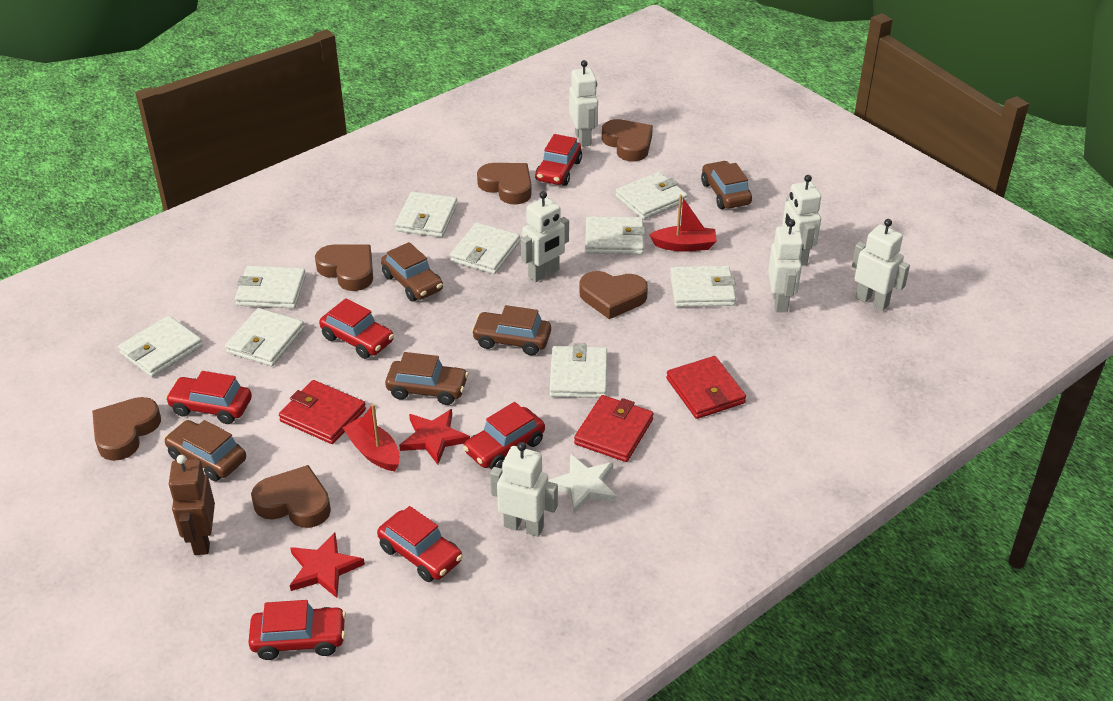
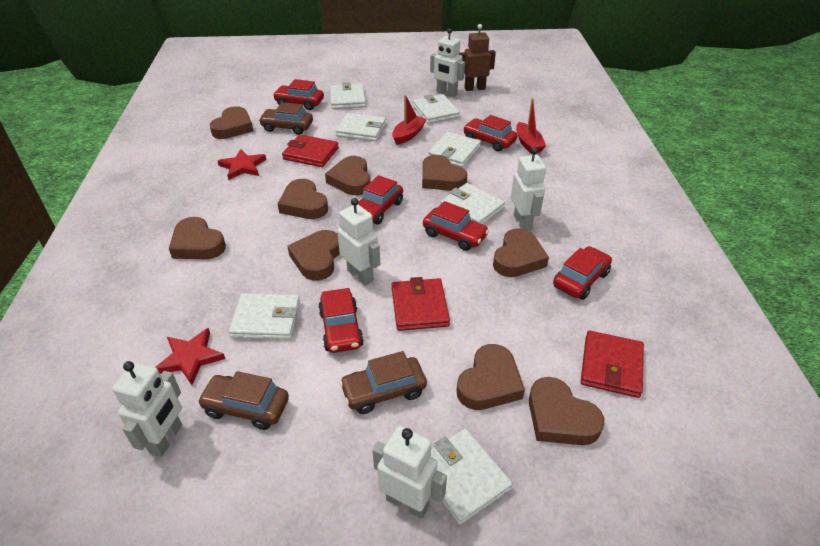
brown car: [164,420,246,481] [381,242,443,302] [385,352,469,405] [471,305,551,355] [701,161,752,209] = 5 -> [197,371,289,430] [259,102,313,135] [339,351,427,414] = 3
brown heart: [92,397,161,461] [251,465,331,528] [315,245,373,291] [477,163,532,205] [579,271,648,319] [602,119,653,162] = 6 -> [169,217,226,259] [210,106,253,139] [278,179,328,219] [288,230,340,280] [325,156,371,195] [422,155,467,191] [457,344,525,410] [493,228,549,277] [529,377,604,445] = 9
white robot: [490,442,558,537] [521,191,569,282] [569,60,598,147] [768,219,804,312] [782,175,821,266] [852,219,910,311] = 6 -> [112,361,182,457] [337,198,380,286] [373,426,447,519] [430,28,465,97] [511,147,546,231] = 5
white star: [548,454,617,514] = 1 -> none = 0
white wallet: [118,316,203,377] [225,308,304,366] [235,266,306,309] [395,192,457,237] [450,222,520,274] [549,343,607,398] [585,216,645,255] [615,172,688,220] [670,266,736,307] = 9 -> [229,293,300,340] [330,82,366,109] [336,113,386,141] [413,94,460,124] [428,132,481,168] [431,429,513,525] [440,183,505,224] = 7

